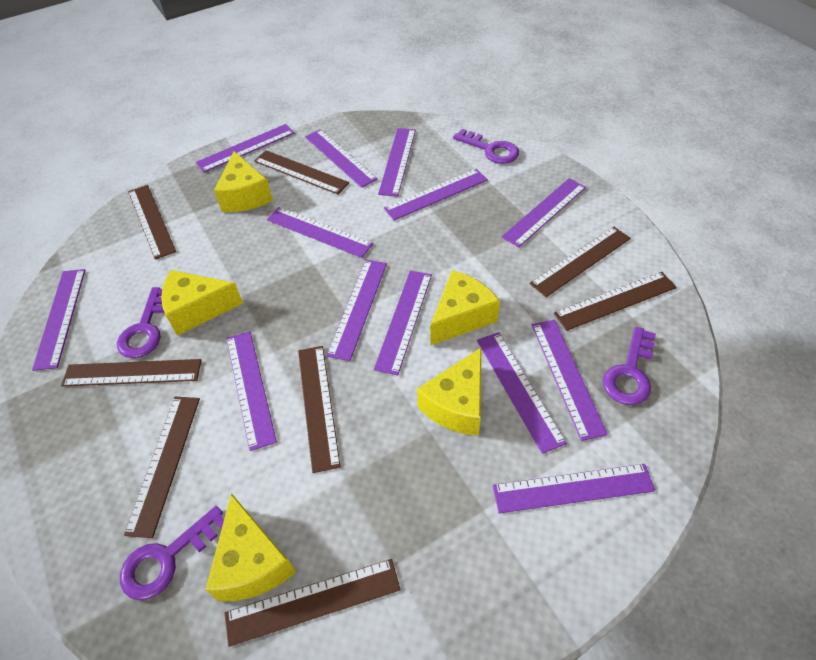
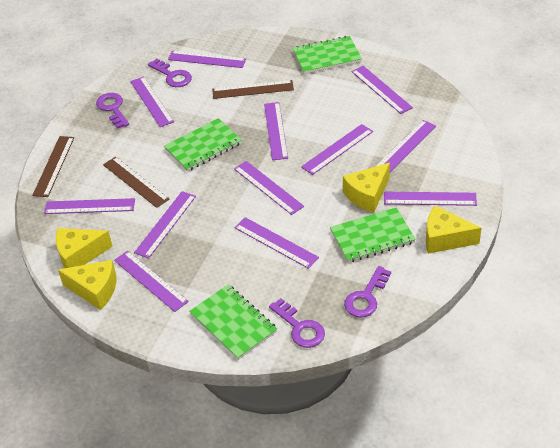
brown ruler: [61,359,202,387] [124,396,200,538] [128,185,176,260] [225,559,401,647] [254,150,349,195] [298,346,341,473] [530,226,631,297] [554,272,677,331] = 8 -> [32,136,74,197] [103,157,169,208] [212,80,294,99] = 3
green notebook: none = 0 -> [164,118,242,172] [189,285,277,360] [293,36,362,74] [330,207,416,263] = 4
purple ruler: [32,269,85,371] [196,124,295,173] [226,331,277,451] [267,207,373,258] [305,129,378,188] [327,260,387,361] [374,271,432,376] [378,128,416,197] [384,169,488,220] [477,332,567,454] [493,464,655,513] [502,178,586,247] [532,320,608,441] = 13 -> [44,198,135,214] [114,251,189,312] [130,76,174,127] [134,191,196,258] [168,51,246,68] [234,161,304,215] [234,217,319,269] [264,102,288,160] [301,124,373,175] [351,66,413,114] [375,120,436,172] [384,192,477,206] = 12
yellow cheese: [161,270,243,336] [205,493,296,601] [214,151,273,212] [417,348,481,436] [430,270,500,345] = 5 -> [56,228,112,268] [58,260,116,310] [343,163,390,213] [426,205,482,254] = 4

